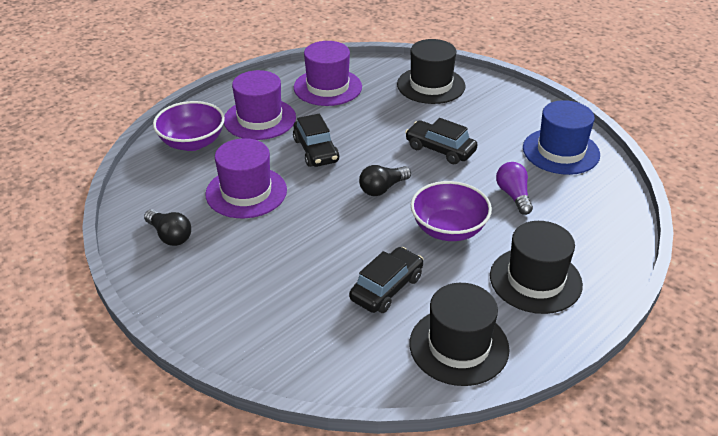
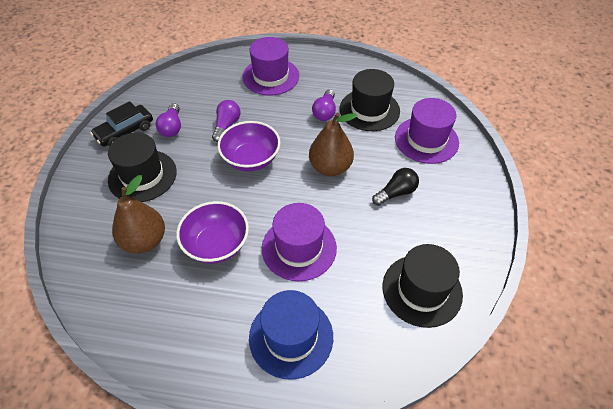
black car: [293,114,339,167] [349,247,424,313] [405,118,478,164] = 3 -> [90,101,153,147] = 1
black light bulb: [144,209,191,246] [359,165,411,196] = 2 -> [372,168,419,206] = 1
brown pear: none = 0 -> [112,175,165,253] [309,113,357,176] = 2
purple light bulb: [496,162,533,215] = 1 -> [156,103,181,137] [212,100,240,142] [312,89,336,121] = 3

